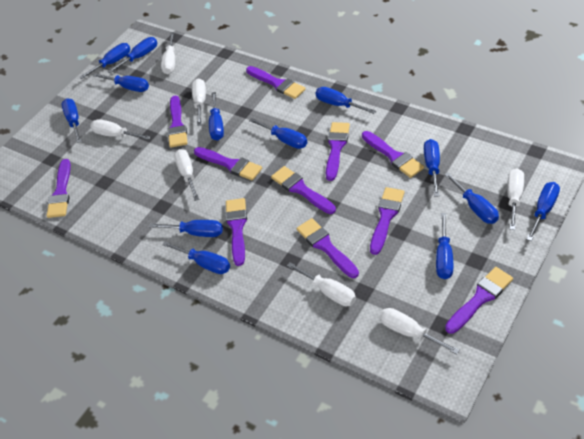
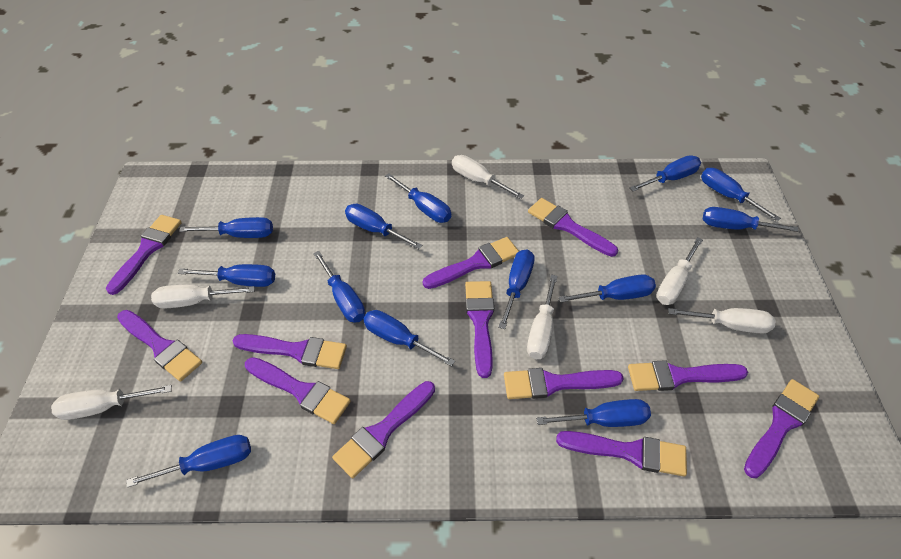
purple brush: [46,159,71,218] [167,96,187,148] [194,147,262,180] [226,198,247,266] [246,66,305,99] [271,166,336,214] [296,218,359,278] [326,122,350,181] [362,131,424,178] [370,187,405,255] [445,267,513,334] = 11 -> [106,215,182,295] [117,310,202,381] [233,334,347,369] [245,357,351,424] [332,381,435,478] [423,237,519,289] [465,281,494,378] [504,368,624,399] [528,198,618,257] [556,431,687,476] [628,360,748,391] [744,379,819,478] = 12
white screwdriver: [90,119,151,140] [161,32,175,74] [174,149,199,201] [192,78,206,126] [287,262,356,306] [380,308,459,354] [507,169,524,230] = 7 -> [51,385,172,420] [151,284,255,309] [452,155,524,199] [527,274,557,359] [656,237,703,305] [668,308,775,334] = 6

